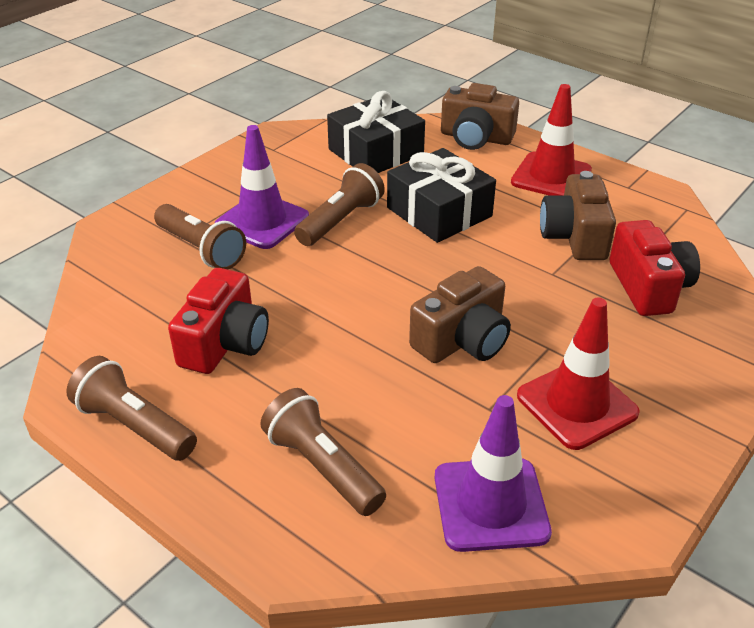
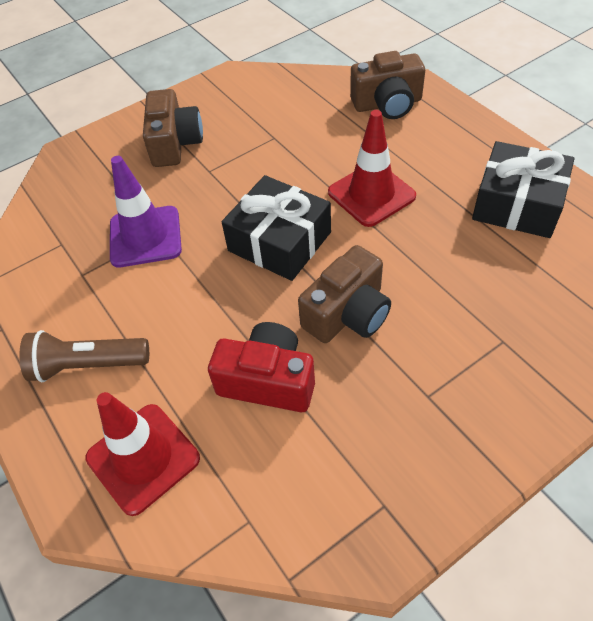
brown flashlight: [66,356,197,461] [154,204,246,269] [260,388,386,516] [294,163,385,246] = 4 -> [19,330,149,382] = 1
purple traffic cone: [215,125,309,249] [434,395,552,552] = 2 -> [110,156,182,267] = 1
red camera: [168,268,269,374] [609,220,700,316] = 2 -> [208,322,315,412] = 1

